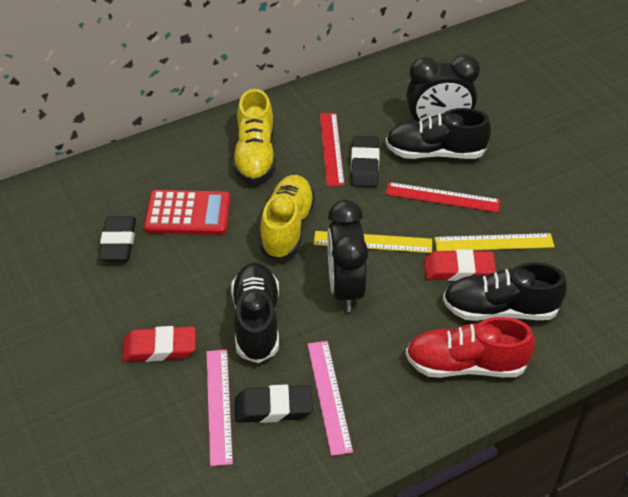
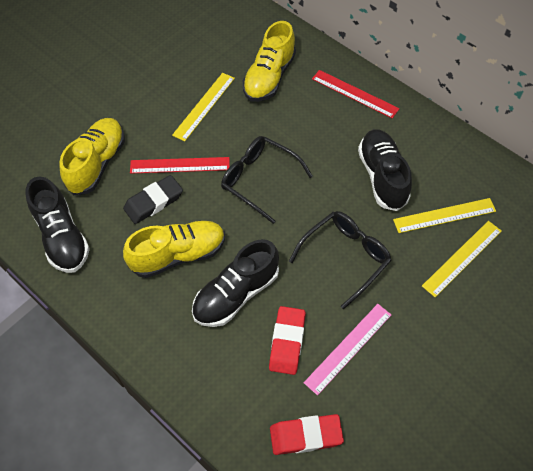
black clock: [327,200,368,312] [406,55,480,121] = 2 -> none = 0
black eraser: [99,216,136,261] [235,384,313,423] [351,136,380,187] = 3 -> [123,175,183,224] = 1
black glasses: none = 0 -> [221,136,313,224] [289,211,392,309] = 2
pink ruler: [206,350,233,466] [308,341,353,456] = 2 -> [304,304,391,396] = 1
red calculator: [144,190,230,235] = 1 -> none = 0
red shoe: [406,317,535,378] = 1 -> none = 0
yellow ruler: [314,231,432,253] [434,233,555,251] = 2 -> [172,73,235,142] [393,198,496,233] [422,221,502,297] = 3
yellow shoe: [233,89,276,184] [259,175,315,261] = 2 -> [59,118,125,195] [123,221,225,278] [243,21,296,102] = 3

